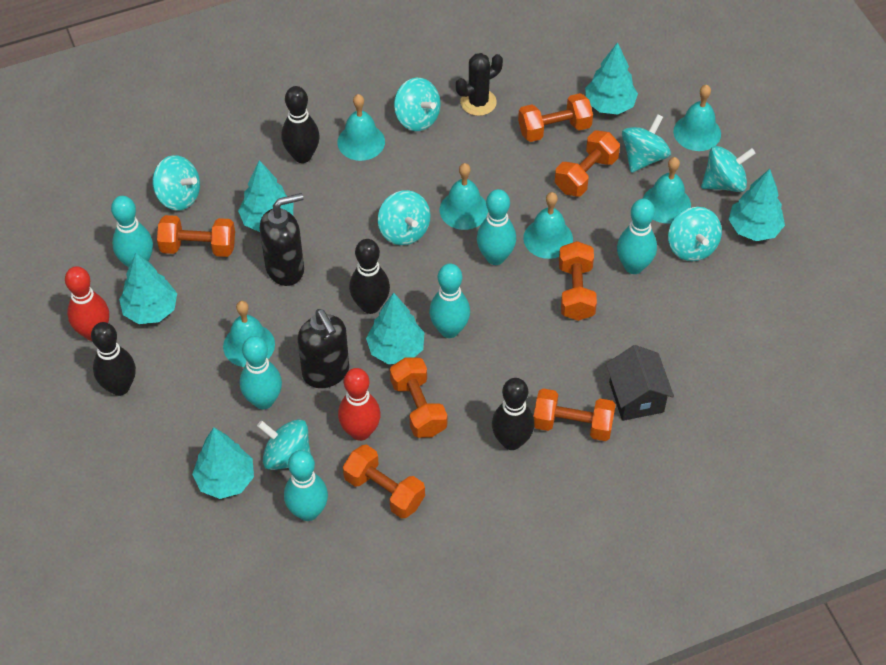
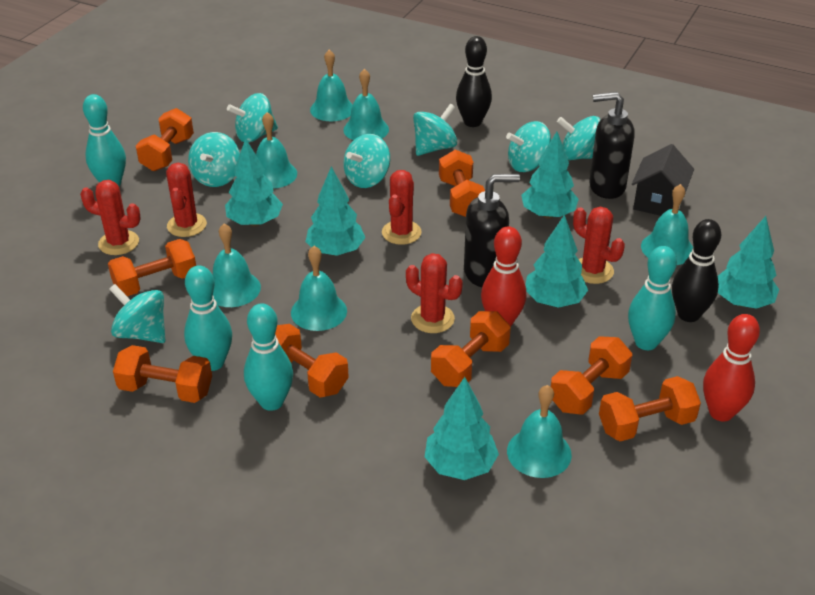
black bowling pin: [91,322,136,396] [281,86,320,163] [349,239,390,314] [492,378,534,450] = 4 -> [456,36,492,127] [672,219,721,322] = 2
black cactus: [456,53,503,116] = 1 -> none = 0
orange dumbbell: [157,215,235,257] [343,445,425,519] [390,357,447,438] [518,93,593,142] [534,388,616,441] [555,130,620,197] [559,241,597,321] = 7 -> [108,239,196,296] [113,345,212,403] [136,108,194,171] [275,324,349,397] [431,311,511,387] [439,150,485,217] [551,336,632,415] [599,376,701,441] = 8
red cactus: none = 0 -> [80,180,141,255] [166,163,207,237] [382,170,422,245] [406,253,463,333] [573,207,625,284] = 5
turquoise bell: [223,301,275,367] [337,94,385,161] [440,163,488,230] [523,192,573,259] [643,157,691,224] [673,85,721,151] = 6 -> [213,224,261,307] [256,112,297,189] [291,246,347,331] [310,50,353,121] [343,69,389,140] [507,385,572,478] [641,184,693,265] = 7
turquoise bowling pin: [111,196,153,268] [240,336,282,409] [284,450,328,521] [429,264,470,338] [477,189,516,265] [617,199,657,274] = 6 -> [83,94,126,186] [184,265,232,371] [244,303,293,411] [628,246,677,350] = 4

